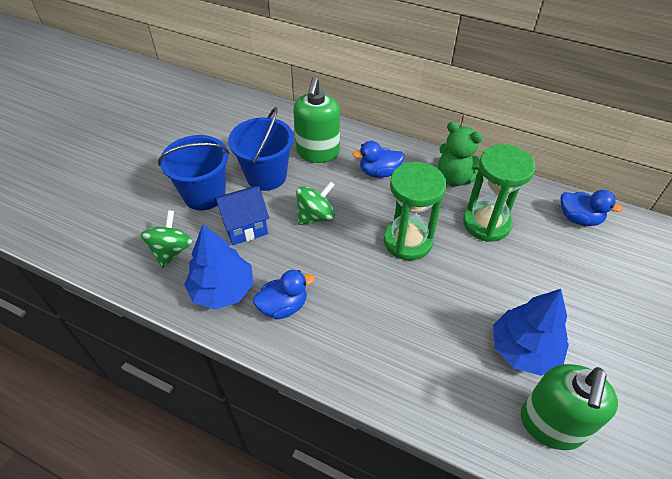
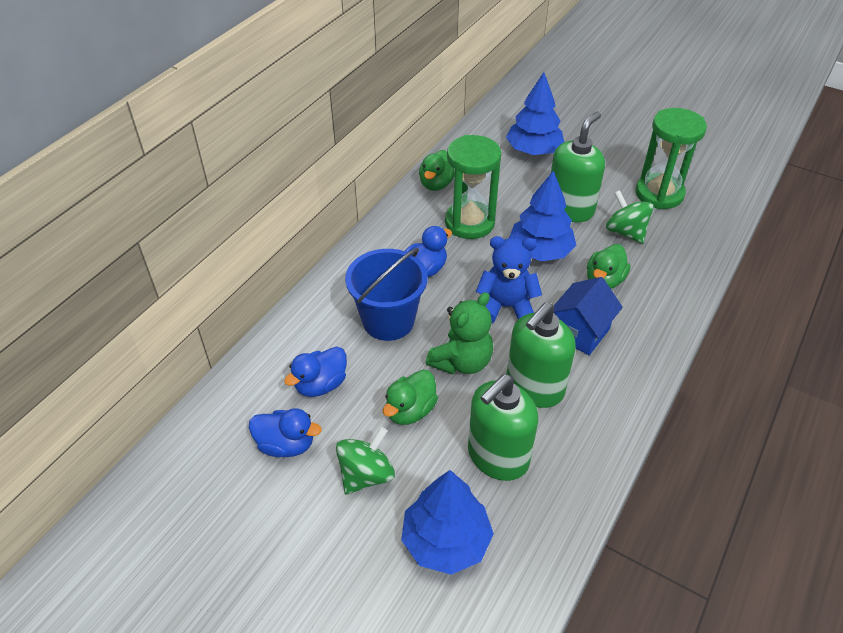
blue bucket: [158,135,229,210] [228,107,294,191] = 2 -> [345,248,428,341] = 1
blue teddy bear: none = 0 -> [476,236,542,324] = 1
blue tree: [184,224,253,309] [493,289,569,376] = 2 -> [401,470,494,575] [506,72,564,155] [509,171,576,261] = 3
green duck: none = 0 -> [383,370,438,425] [419,150,455,191] [587,244,631,289] = 3
green soap dispenser: [293,77,340,163] [520,364,618,450] = 2 -> [468,374,538,481] [507,302,576,408] [551,111,605,222] = 3

